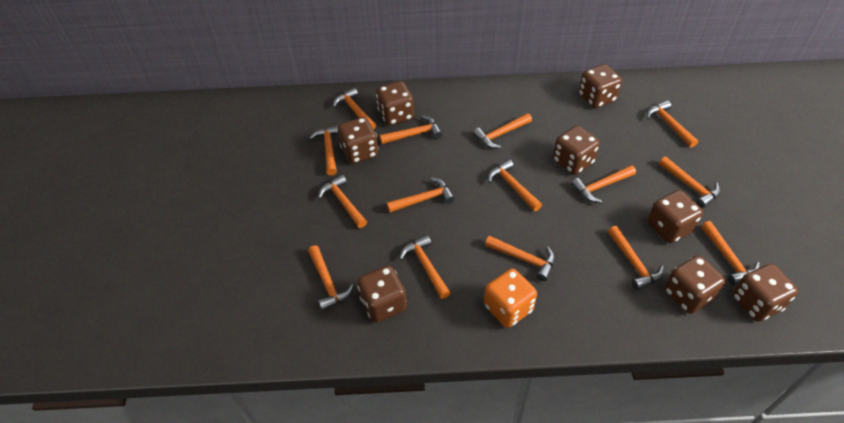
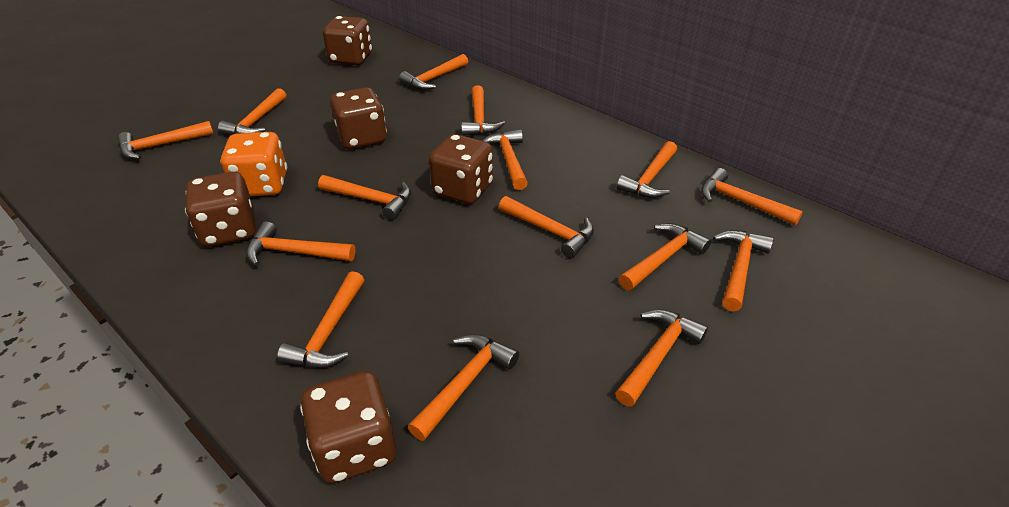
brown dice: [338,117,378,164] [357,265,407,323] [376,81,414,126] [553,126,600,175] [579,64,622,108] [647,190,703,243] [664,256,725,314] [732,264,798,322] = 8 -> [185,172,256,247] [300,371,396,483] [323,16,372,65] [330,87,387,149] [429,134,493,204] = 5

